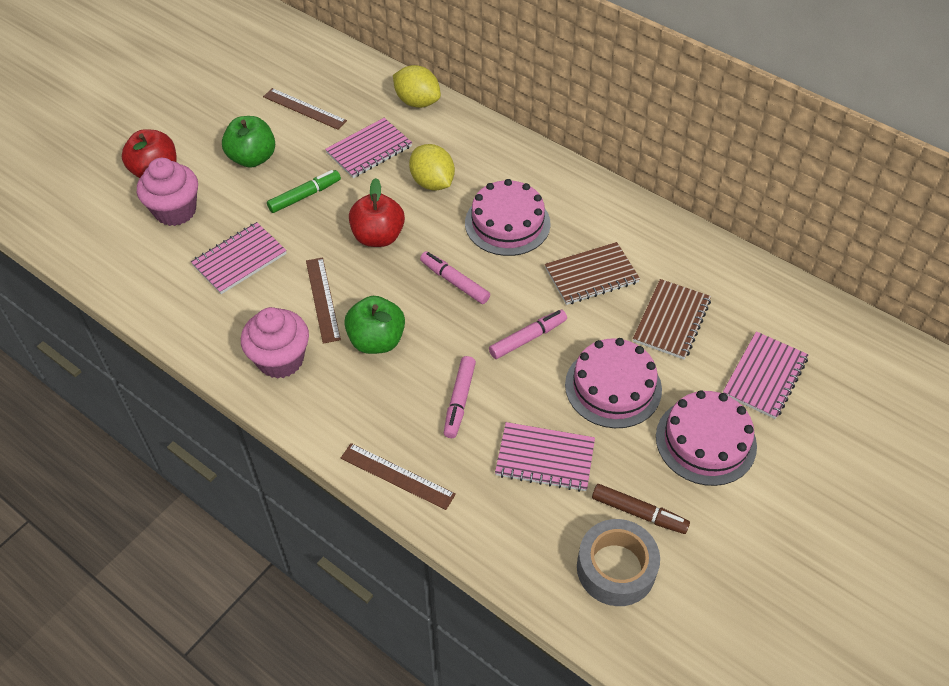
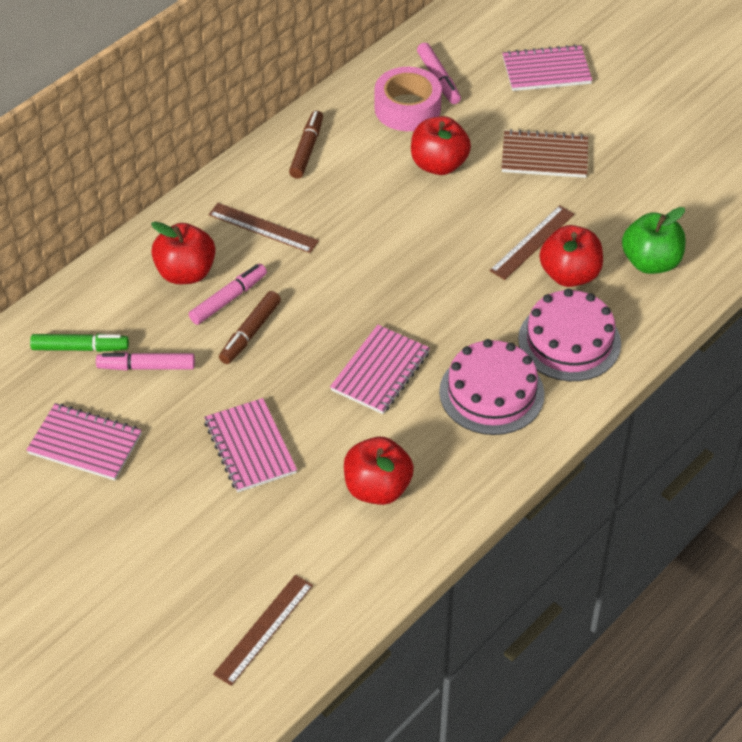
brown marker: [592,484,690,534] = 1 -> [219,291,281,364] [289,111,323,179] = 2
brown notebook: [545,242,640,305] [633,279,711,360] = 2 -> [502,129,588,178] = 1
green apple: [222,116,275,168] [344,296,405,354] = 2 -> [622,207,685,274] = 1
grey tape: [577,519,660,606] = 1 -> none = 0
pink cake: [465,179,551,256] [565,338,662,428] [656,390,757,486] = 3 -> [439,339,544,435] [518,289,621,381] = 2
pink cupcake: [137,158,198,226] [241,307,309,379] = 2 -> none = 0
pink tape: none = 0 -> [375,67,442,131] = 1
red apple: [122,129,177,178] [349,178,405,247] = 2 -> [151,221,216,284] [344,437,414,505] [411,116,471,175] [539,225,603,287] = 4
yellow lemon: [393,65,441,108] [409,144,455,191] = 2 -> none = 0

